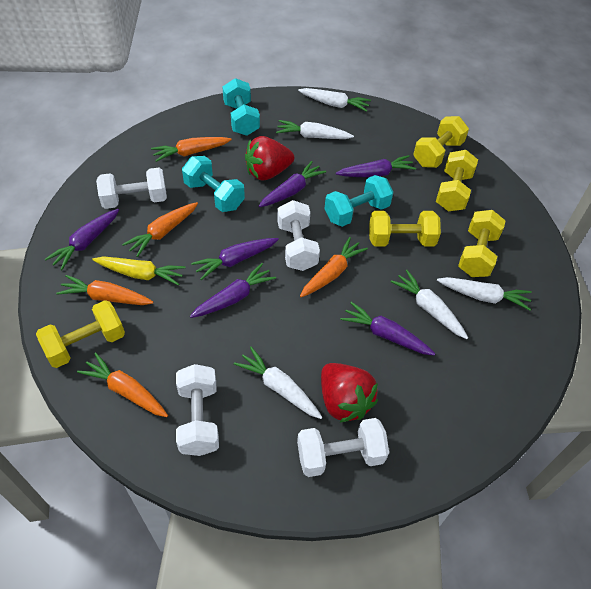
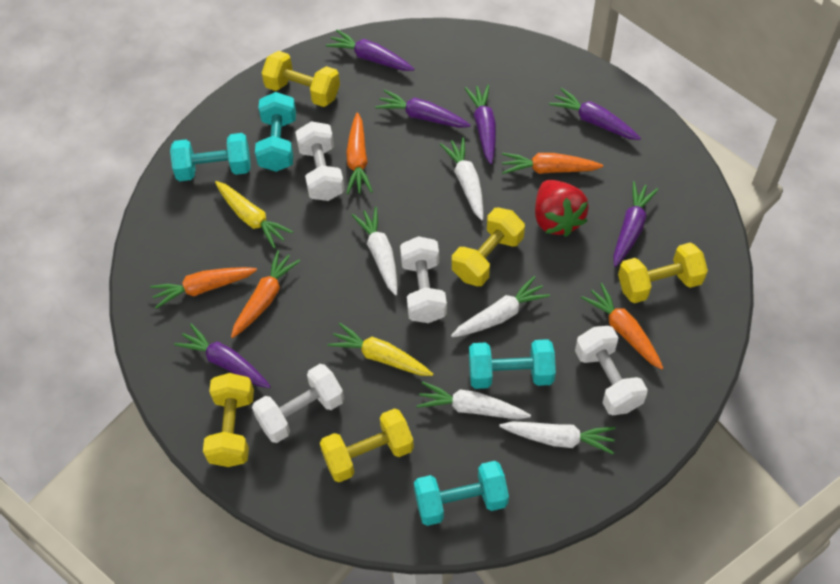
red strawberry: [245,136,294,181] [321,363,378,423] = 2 -> [535,180,589,237] = 1
turquoise dumbbell: [182,156,245,212] [222,78,260,136] [324,175,393,227] = 3 -> [170,133,251,181] [255,92,296,172] [414,461,509,526] [469,339,556,389] = 4
yellow carrot: [92,256,186,286] = 1 -> [215,181,293,249] [328,323,433,376] = 2

